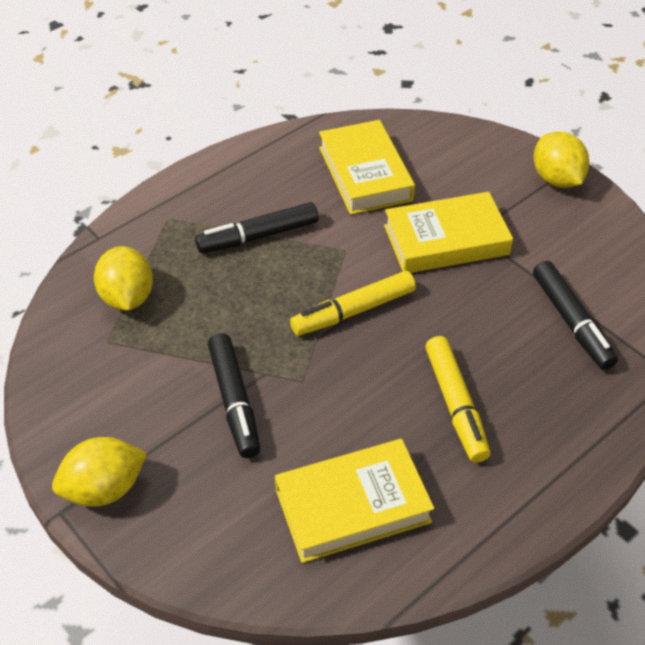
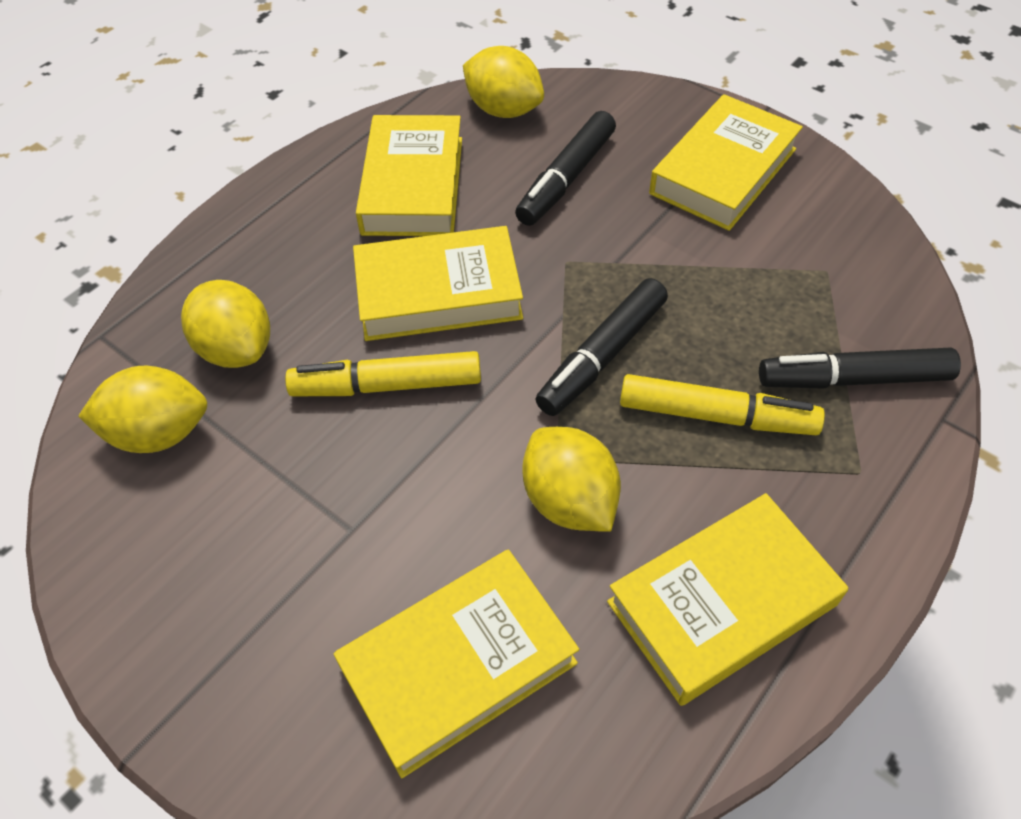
yellow book: [275,439,434,563] [319,120,415,215] [384,192,513,273] = 3 -> [334,550,579,778] [353,226,523,341] [356,115,462,236] [607,493,848,706] [649,94,803,231] = 5
yellow lemon: [52,437,147,507] [94,246,153,311] [534,131,590,188] = 3 -> [78,366,207,453] [181,280,270,368] [463,46,544,118] [522,427,621,532] = 4

